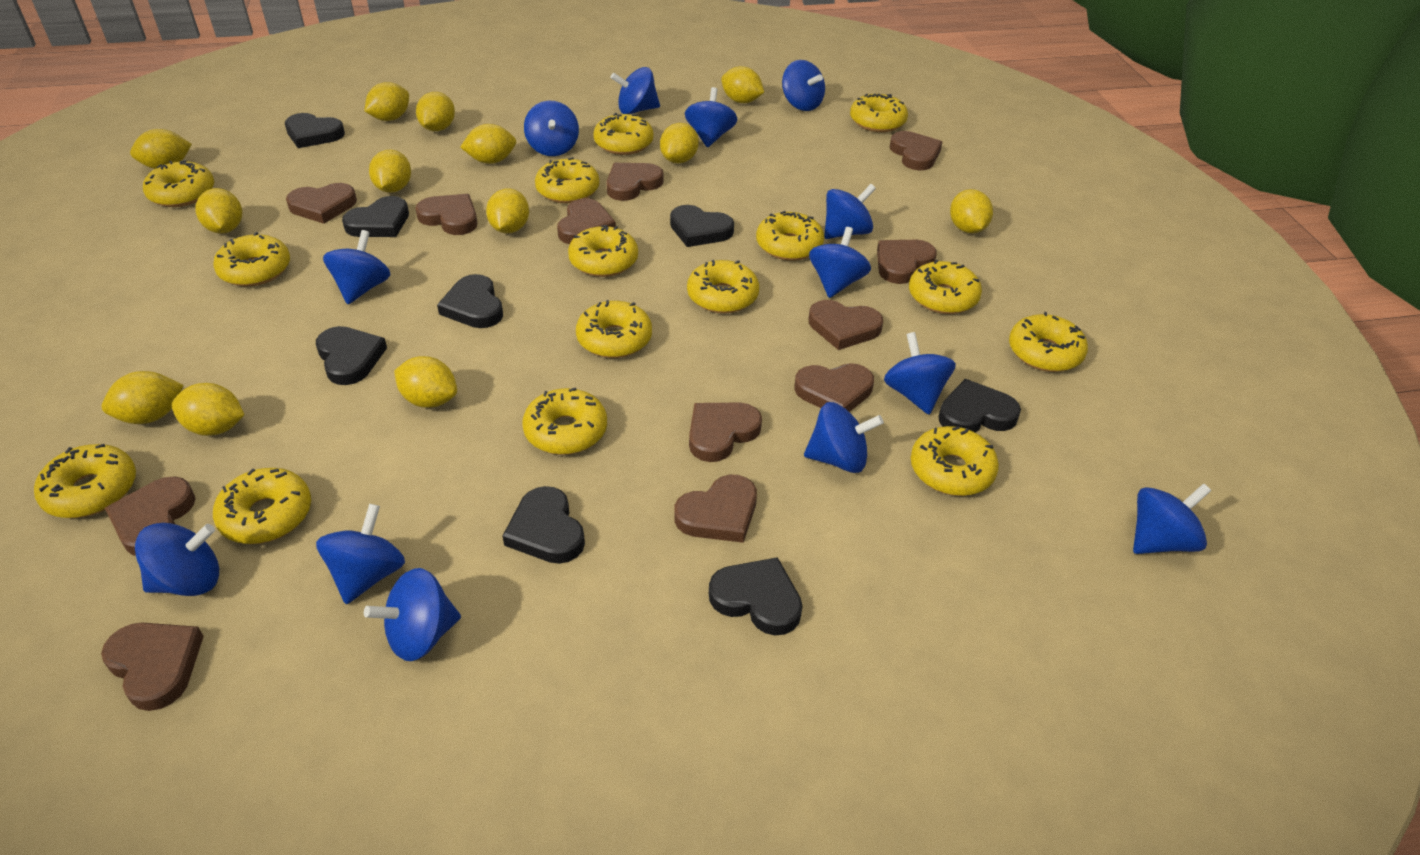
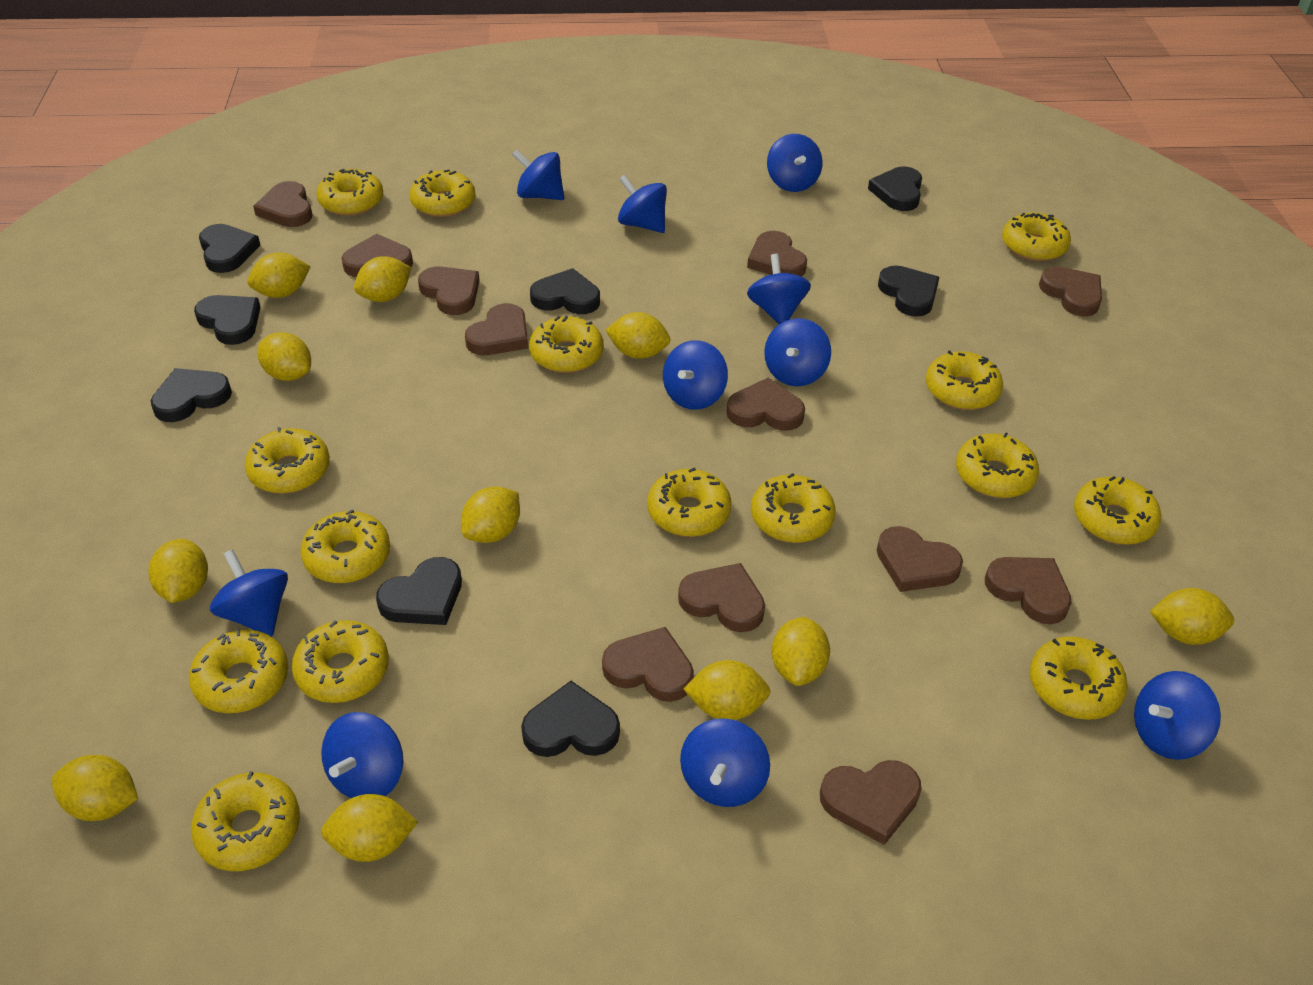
blue spinning top: [135,523,219,596] [316,504,405,604] [323,230,391,304] [364,568,461,661] [524,101,579,156] [610,67,660,114] [685,87,737,147] [782,60,825,111] [804,402,884,473] [809,227,871,298] [824,184,876,239] [884,332,956,414] [1133,483,1211,554] = 13 -> [210,549,288,637] [321,712,403,798] [512,149,564,200] [618,174,667,233] [663,340,728,410] [680,718,770,807] [747,254,811,324] [764,318,831,386] [767,134,823,192] [1134,671,1221,760] = 10
yellow lemon: [102,371,184,424] [130,129,192,169] [171,383,244,436] [196,188,242,234] [365,82,409,121] [369,149,411,193] [394,356,457,408] [416,92,455,131] [460,124,516,164] [486,188,529,233] [660,123,699,163] [721,66,764,103] [950,189,993,233] = 13 -> [52,755,138,821] [148,539,208,603] [247,253,311,298] [258,332,311,381] [321,794,418,862] [354,256,411,302] [461,486,520,543] [605,312,671,359] [684,660,771,720] [771,617,830,686] [1150,588,1234,645] = 11

